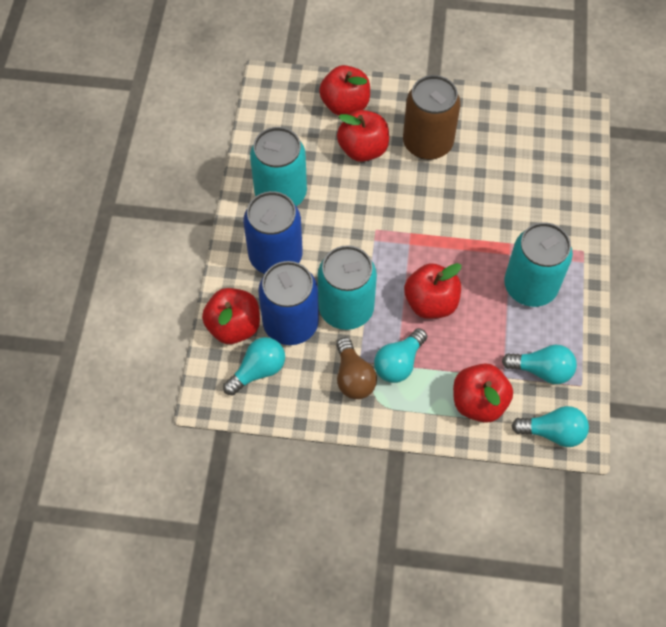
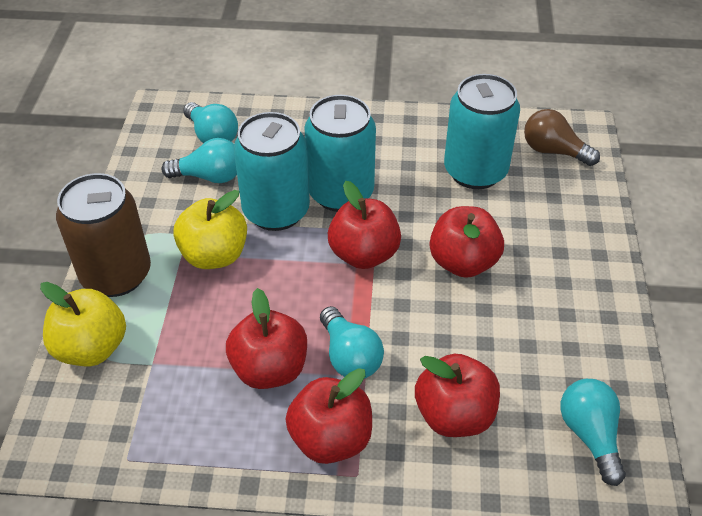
blue can: [243,191,303,274] [258,261,319,345] = 2 -> none = 0
yellow apple: none = 0 -> [40,282,126,366] [173,190,247,269] = 2

